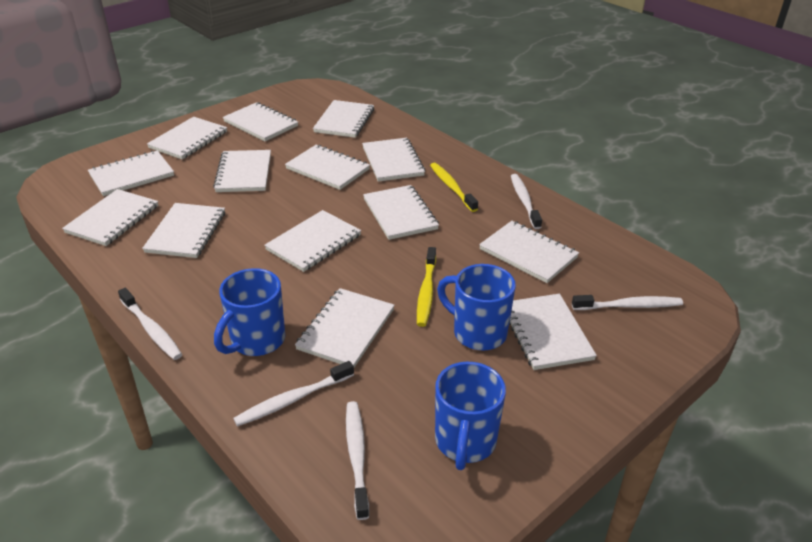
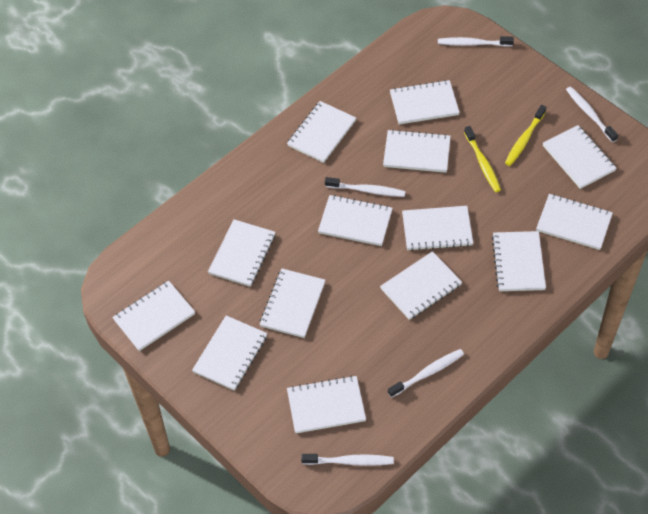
blue mug: [214,268,285,356] [435,362,506,470] [437,264,516,350] = 3 -> none = 0

